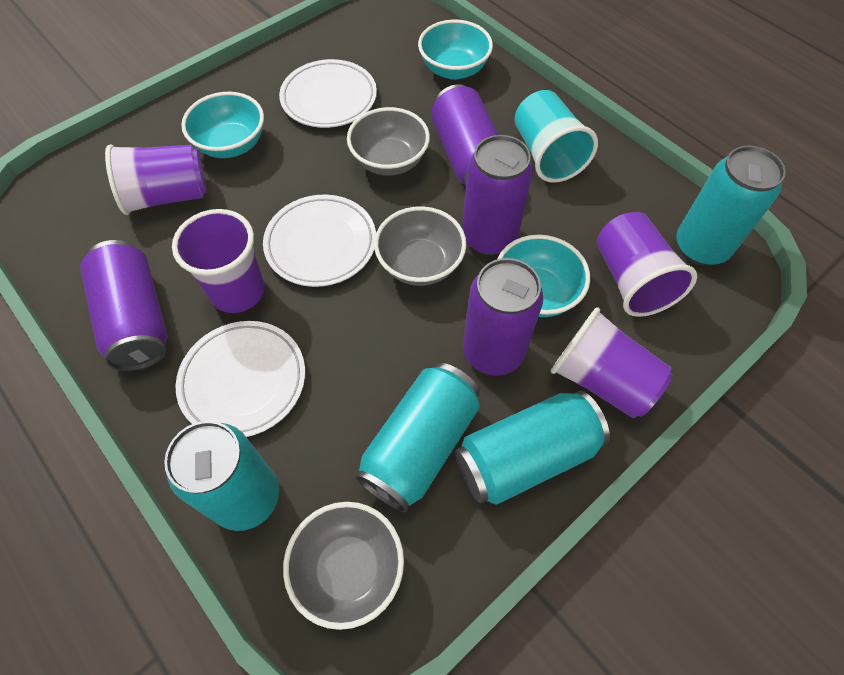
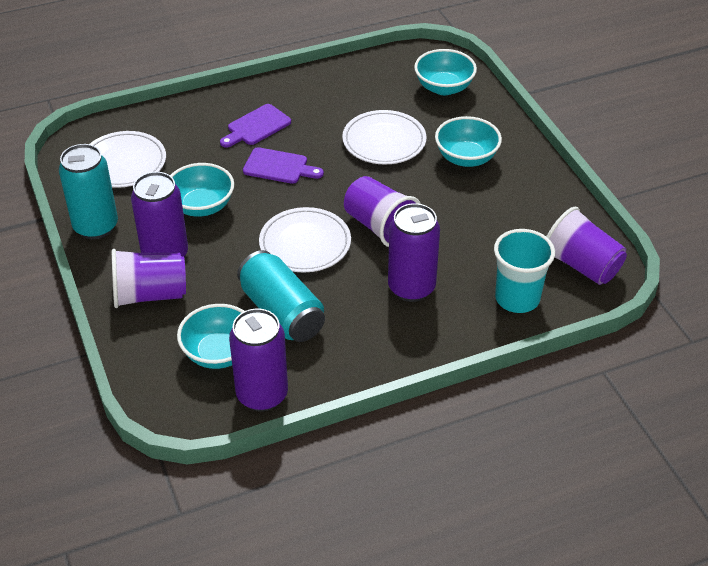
grey bowl: [283,502,404,630] [347,107,430,176] [374,206,466,286] = 3 -> none = 0
purple can: [80,240,168,371] [431,84,499,186] [462,135,533,255] [463,258,543,376] = 4 -> [131,172,188,256] [229,309,288,411] [388,203,440,302] = 3
purple cup: [105,144,207,215] [172,209,265,313] [551,307,672,418] [597,212,697,317] = 4 -> [112,249,186,308] [344,176,421,247] [546,207,627,285] = 3
purple cutting board: none = 0 -> [220,104,291,148] [243,147,324,184] = 2
turquoise bowl: [181,92,264,158] [418,20,493,80] [497,235,590,317] = 3 -> [170,163,234,217] [177,304,244,369] [414,49,477,95] [435,116,502,167] = 4
turquoise can: [164,421,279,531] [355,363,480,512] [455,391,610,505] [676,146,786,266] = 4 -> [59,144,118,239] [237,250,325,342] = 2

